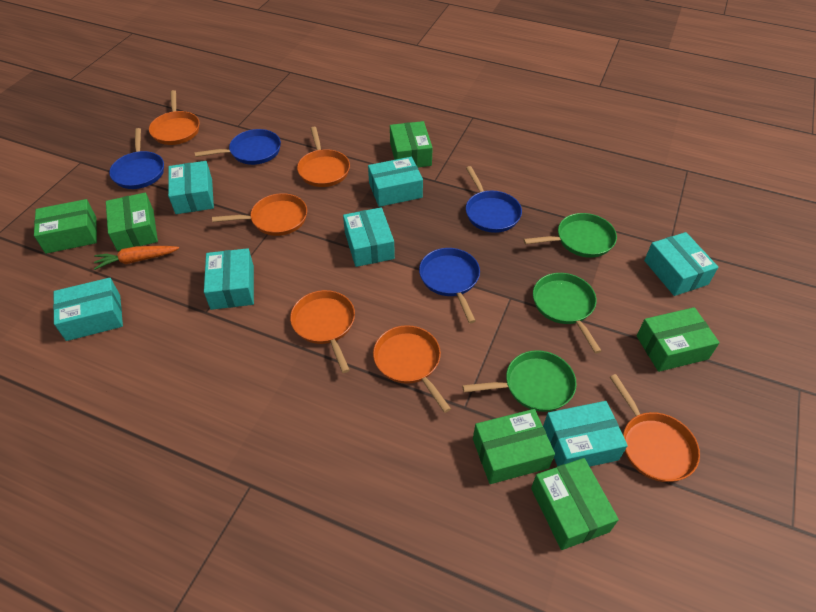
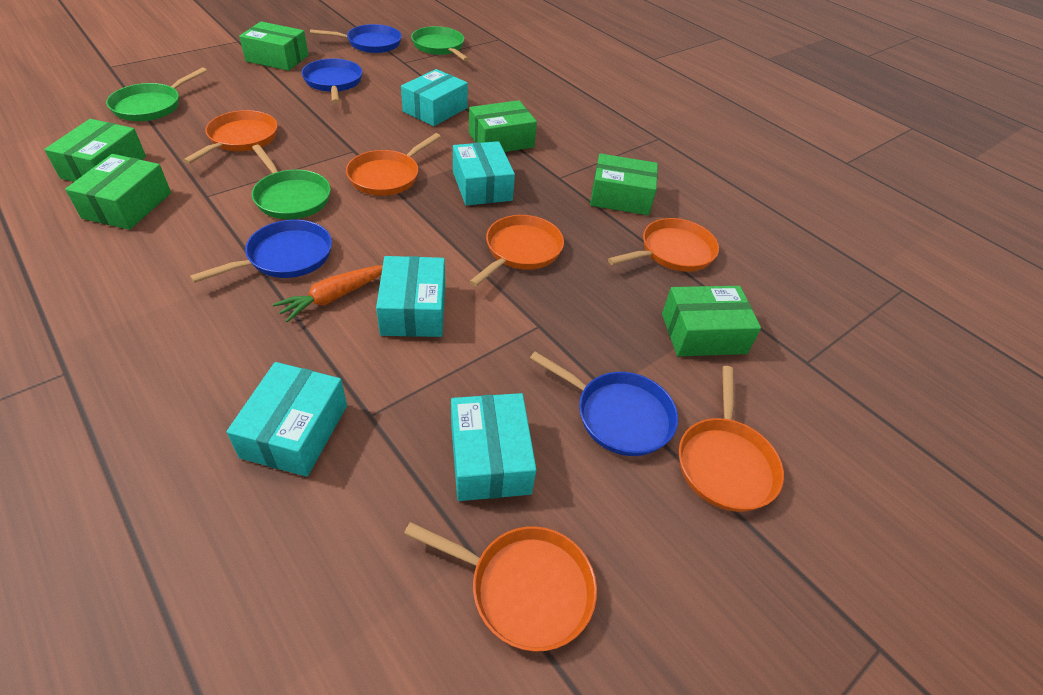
turquoise box: [53,278,123,341] [168,161,214,214] [204,248,254,310] [343,207,395,267] [368,157,423,207] [543,401,628,467] [644,232,718,296] = 7 -> [226,362,347,477] [376,256,445,337] [401,69,468,126] [451,393,537,501] [453,141,515,206] = 5

